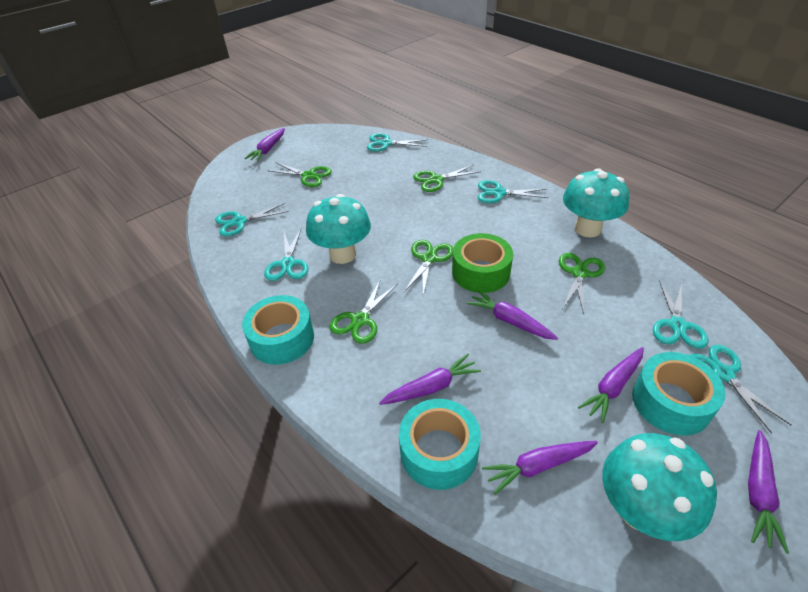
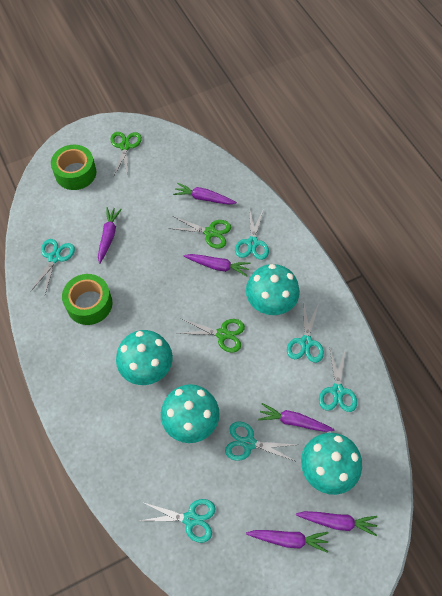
green scissors: [267,162,332,187] [330,279,398,344] [404,240,453,296] [413,165,481,192] [559,253,605,314] = 5 -> [110,132,142,177] [168,216,231,249] [178,319,245,353] = 3
green tape: [452,233,513,293] = 1 -> [51,145,96,190] [62,274,113,325] = 2
turquoise mushroom: [306,194,371,264] [563,168,629,237] [602,433,717,541] = 3 -> [116,330,173,385] [161,384,220,443] [246,264,300,315] [301,433,362,495] = 4
turquoise tape: [242,295,314,365] [399,399,481,490] [632,352,725,435] = 3 -> none = 0

